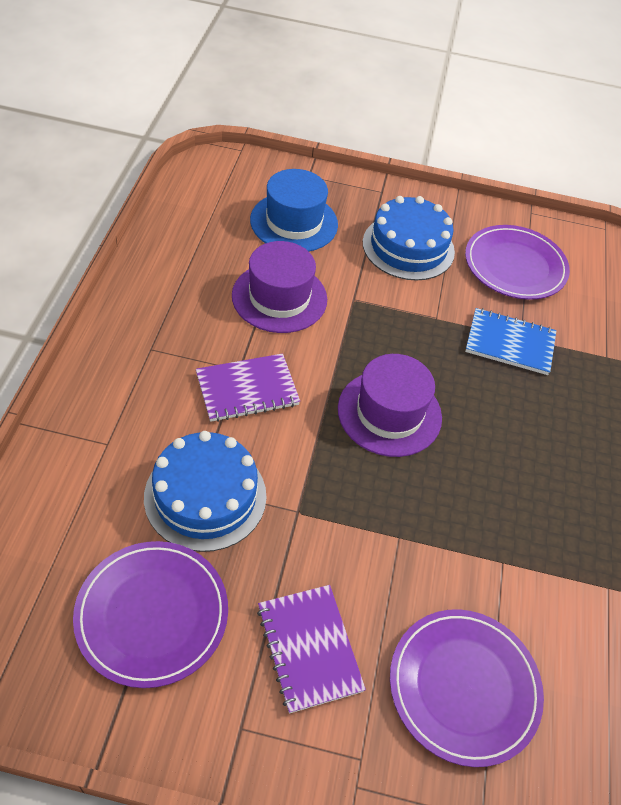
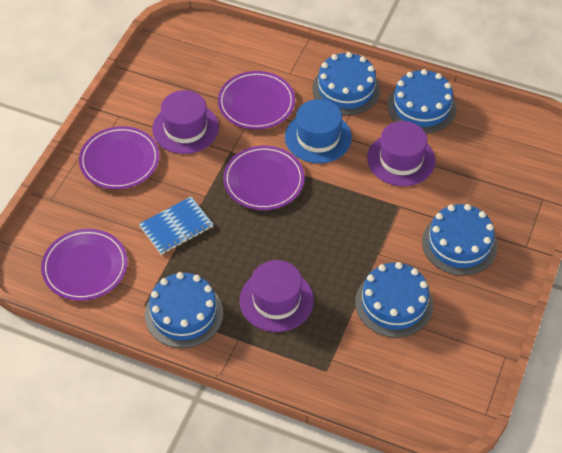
blue cake: [144,431,266,552] [363,196,455,281] = 2 -> [145,272,223,348] [312,52,380,115] [355,262,433,337] [388,69,456,133] [422,204,498,275] = 5
purple hat: [232,241,327,333] [338,354,442,457] = 2 -> [152,90,219,154] [240,260,314,332] [367,121,435,186] = 3
purple notebook: [196,354,300,422] [257,585,366,714] = 2 -> none = 0
purple plate: [73,541,228,688] [390,609,544,767] [465,225,570,300] = 3 -> [41,229,128,301] [79,126,160,189] [218,71,295,129] [223,146,304,210] = 4

